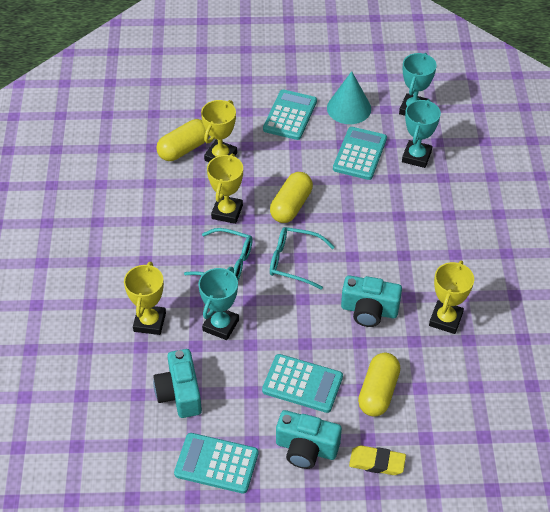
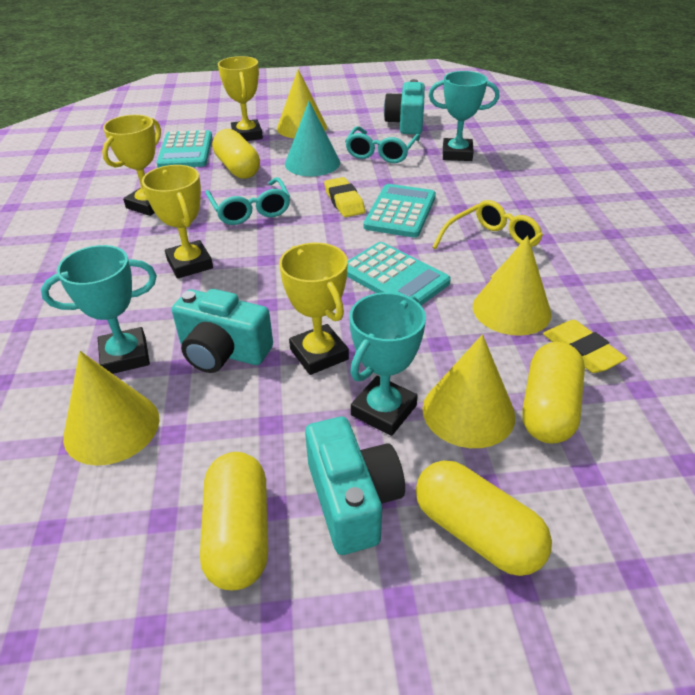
turquoise calculator: [174,433,258,494] [262,354,343,413] [263,90,317,140] [333,127,387,180] = 4 -> [156,130,212,168] [347,242,451,305] [363,184,436,238] = 3
yellow capsule: [156,119,209,161] [270,172,313,223] [358,353,400,417] = 3 -> [200,452,268,590] [212,129,260,179] [416,460,552,576] [522,342,585,444] = 4
yellow cone: none = 0 -> [63,351,160,466] [277,69,327,138] [422,334,515,448] [473,235,552,336] = 4
yellow eraser: [349,445,406,475] = 1 -> [324,177,365,217] [543,320,627,373] = 2
yellow glasses: none = 0 -> [432,200,543,279] = 1

